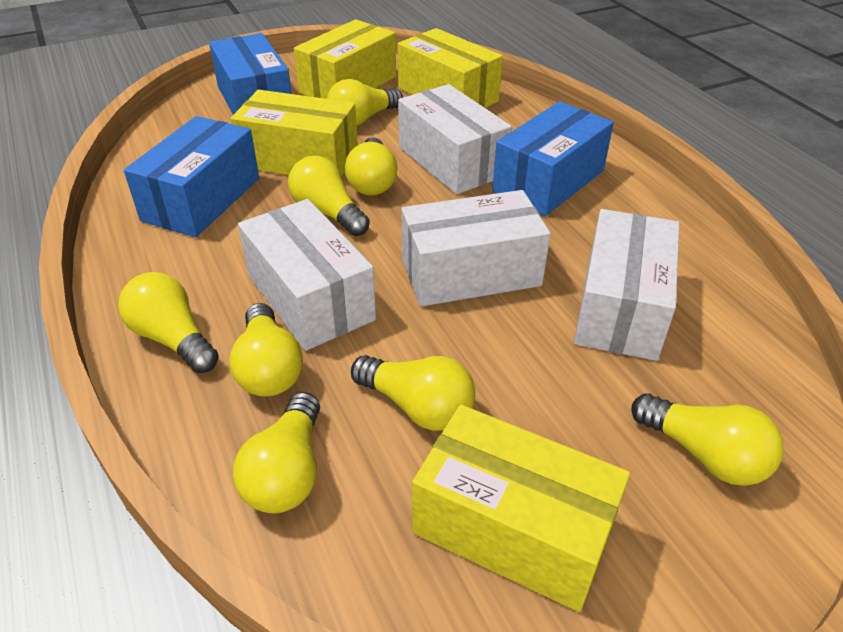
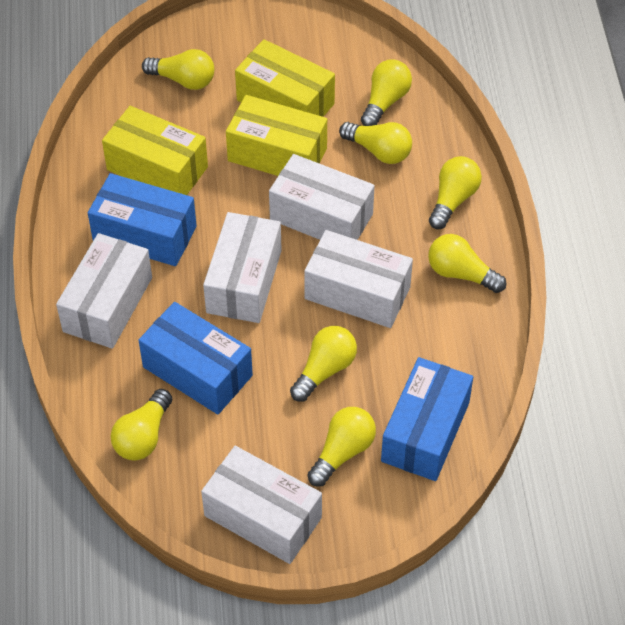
white box: [238,199,376,351] [398,84,512,195] [401,190,551,307] [574,209,680,361] = 4 -> [56,233,152,349] [201,446,322,564] [203,212,282,323] [269,154,375,240] [304,230,413,328] = 5
yellow box: [231,90,358,176] [294,19,396,99] [398,28,503,108] [412,405,630,612] = 4 -> [102,106,208,195] [226,95,327,176] [235,39,335,117] = 3

